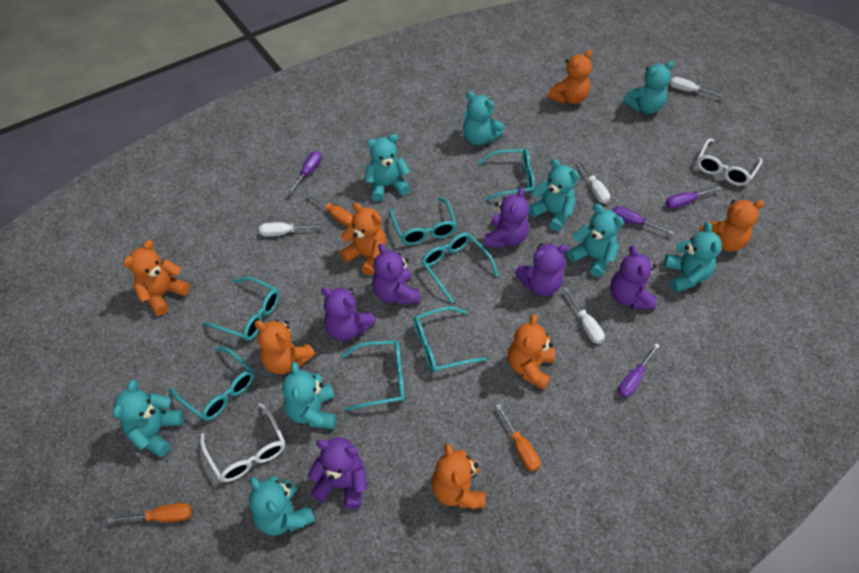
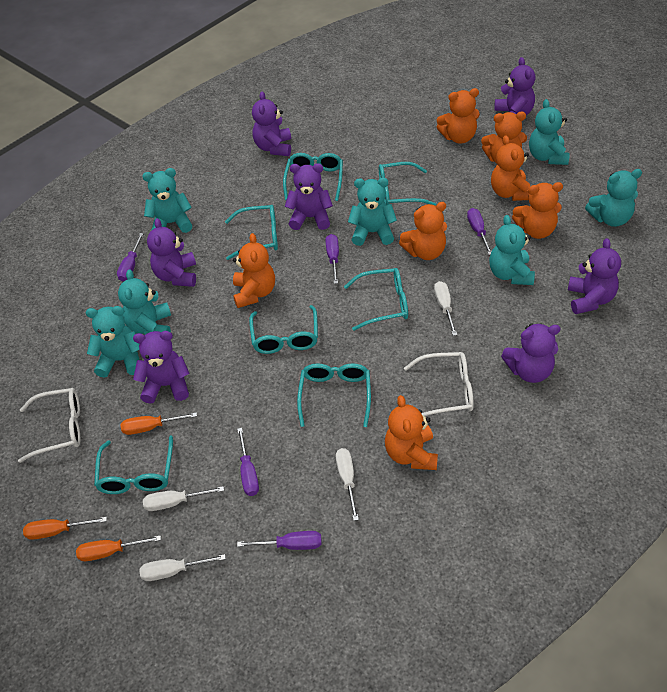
purple screwdriver: [287,151,322,195] [613,206,674,235] [618,343,660,398] [665,186,721,209] = 4 -> [117,233,144,281] [237,428,259,496] [237,531,322,550] [325,234,339,284] [467,208,491,255] = 5
purple teddy bear: [307,437,367,509] [321,287,376,341] [372,243,420,305] [484,187,529,248] [515,243,569,296] [610,245,656,310] = 6 -> [133,331,190,404] [147,218,196,287] [252,91,291,156] [285,163,333,230] [494,57,535,115] [501,323,561,383] [568,238,621,314] = 7
turquoise teddy bear: [113,380,184,457] [249,476,315,536] [282,362,336,429] [365,134,410,201] [463,92,504,145] [529,159,579,231] [567,204,624,277] [623,61,674,114] [664,222,722,292] = 9 -> [86,306,139,378] [118,269,171,335] [142,168,192,233] [348,178,397,246] [489,215,535,285] [529,99,570,165] [585,169,642,227] = 7

